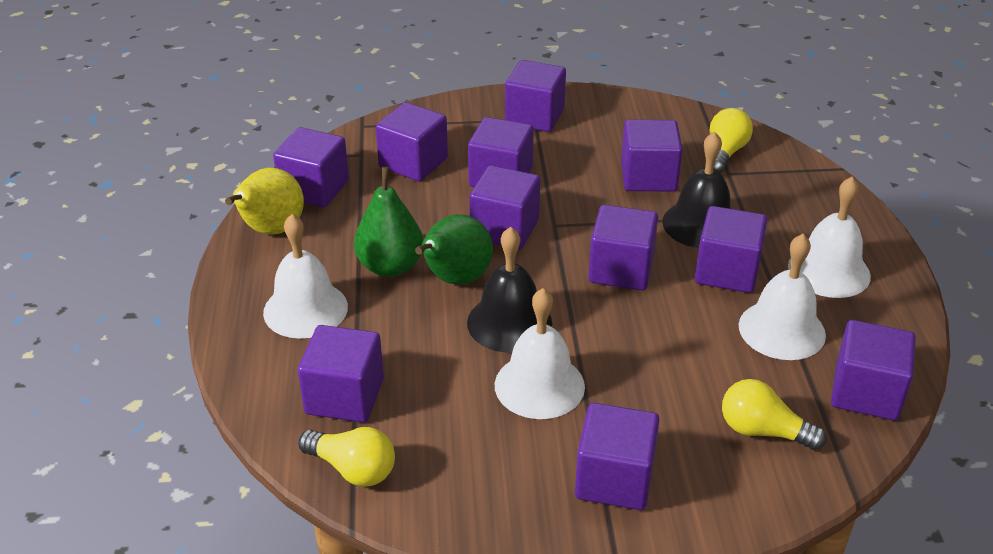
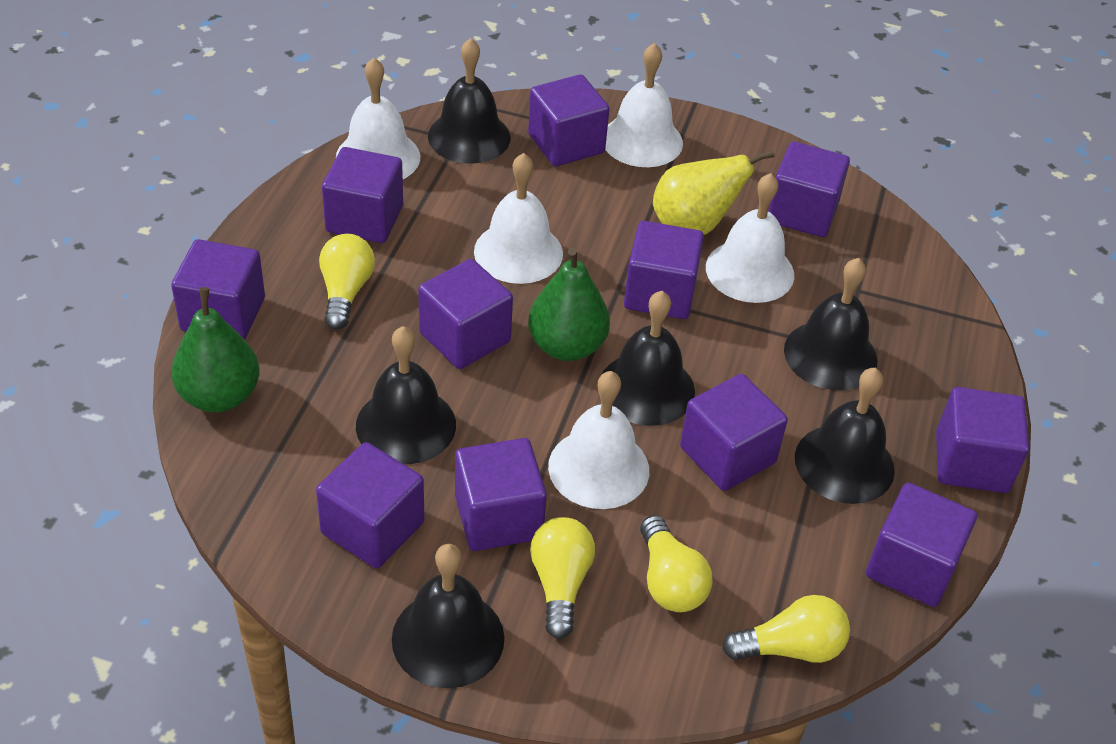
black bell: [467,227,552,353] [662,132,731,248] = 2 -> [356,326,456,464] [392,544,505,688] [428,38,511,164] [602,291,695,426] [784,258,878,390] [795,368,895,504] = 6
white bell: [263,214,348,339] [495,288,585,419] [739,234,826,360] [788,177,871,298] = 4 -> [336,58,421,179] [474,153,563,284] [548,371,649,509] [605,43,683,167] [706,173,794,303] = 5
yellow light bulb: [298,427,395,487] [710,108,753,173] [722,379,827,450] = 3 -> [319,234,375,330] [530,517,595,639] [640,515,713,612] [722,595,850,663] = 4

